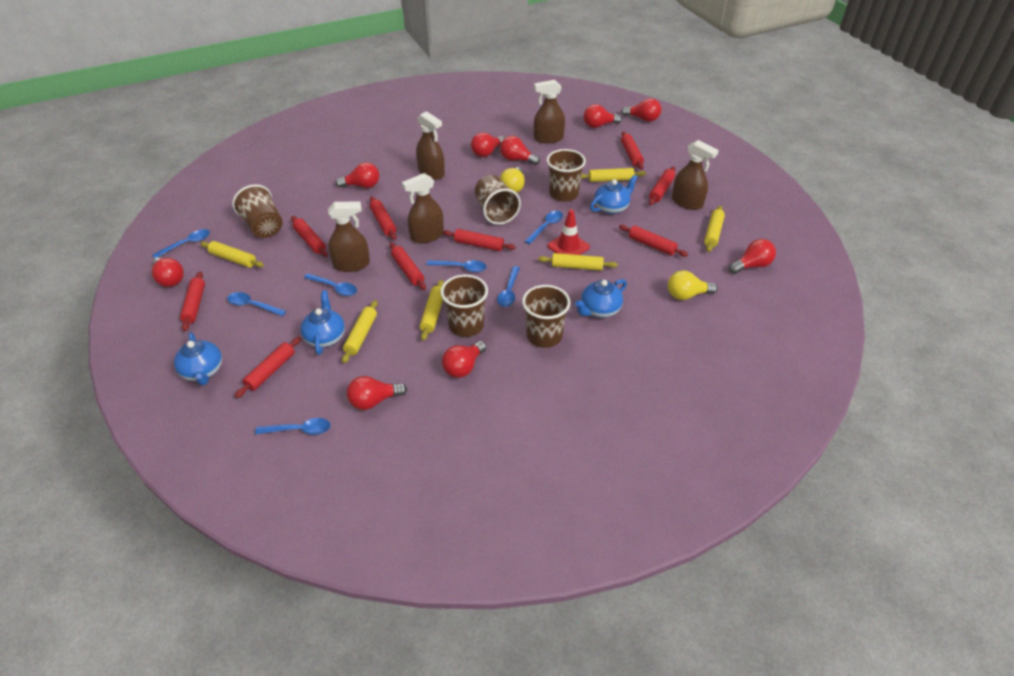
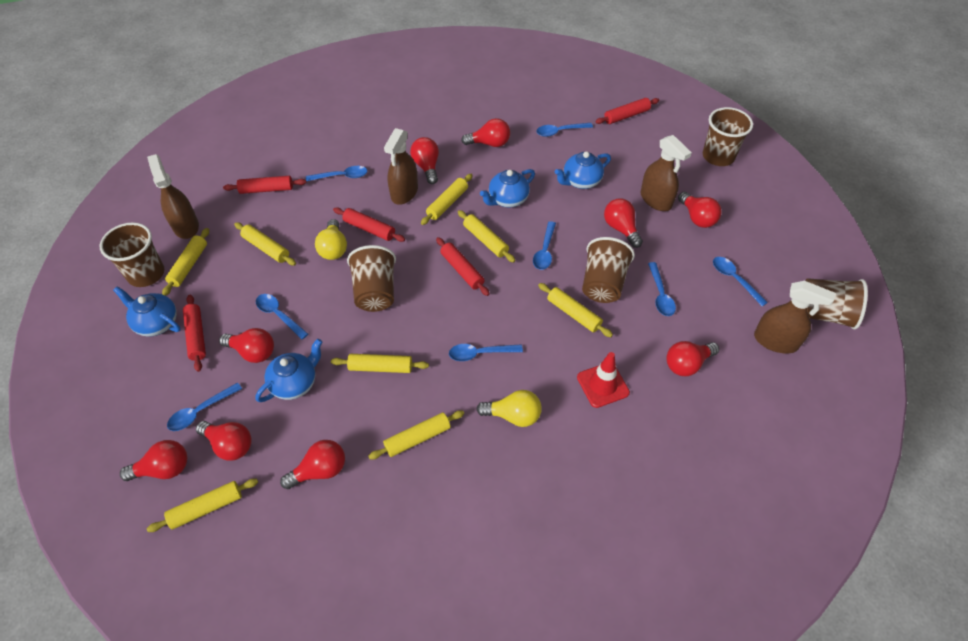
blue spoon: [152,229,210,258] [228,292,286,316] [255,418,331,435] [304,273,357,296] [426,260,486,272] [497,266,520,307] [525,211,563,244] = 7 -> [167,382,242,431] [256,294,308,340] [306,166,367,181] [449,344,523,361] [533,221,556,270] [536,123,593,137] [648,262,676,316] [713,257,768,306] = 8
brown spray bottle: [328,201,370,272] [402,173,444,244] [416,111,445,180] [534,80,565,143] [672,140,719,210] = 5 -> [147,154,199,239] [384,128,418,205] [641,135,692,211] [754,281,835,354] = 4
red rolling pin: [180,271,205,331] [235,337,301,398] [291,216,328,257] [370,196,397,240] [390,242,426,290] [443,229,516,251] [619,225,688,257] [621,131,644,170] [649,166,675,205] = 9 -> [183,295,206,372] [223,176,306,194] [333,207,405,242] [436,237,489,296] [595,98,659,124] = 5
yellow rolling pin: [200,241,264,268] [342,300,378,363] [420,280,444,341] [538,253,618,271] [581,168,646,182] [704,206,725,252] = 6 -> [147,479,258,532] [162,228,209,296] [234,222,296,266] [331,354,429,373] [368,410,464,459] [421,174,473,225] [458,210,515,263] [538,283,613,337] = 8

